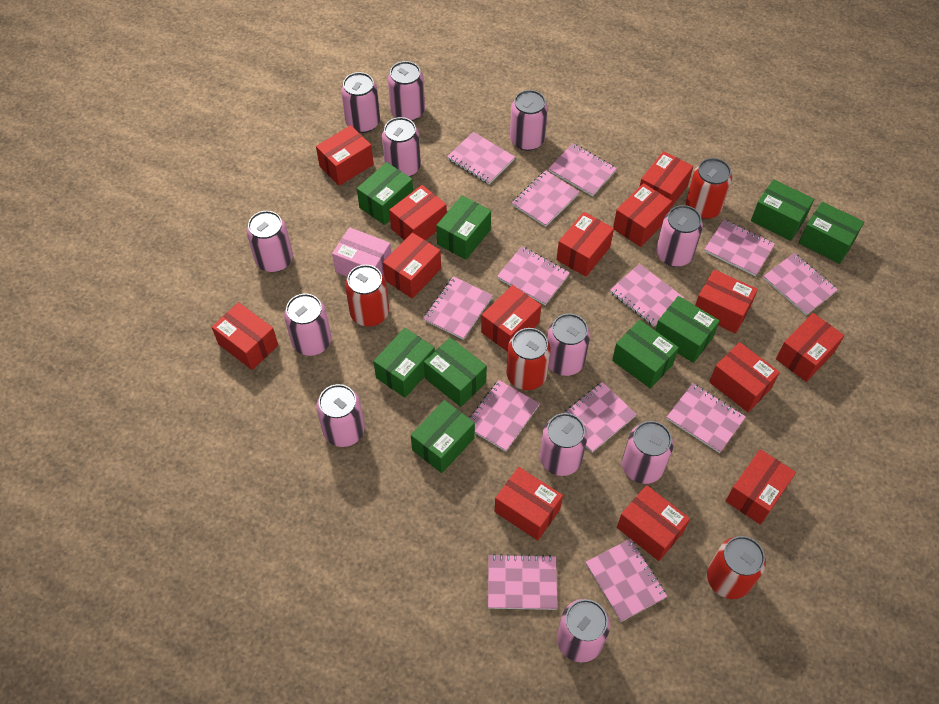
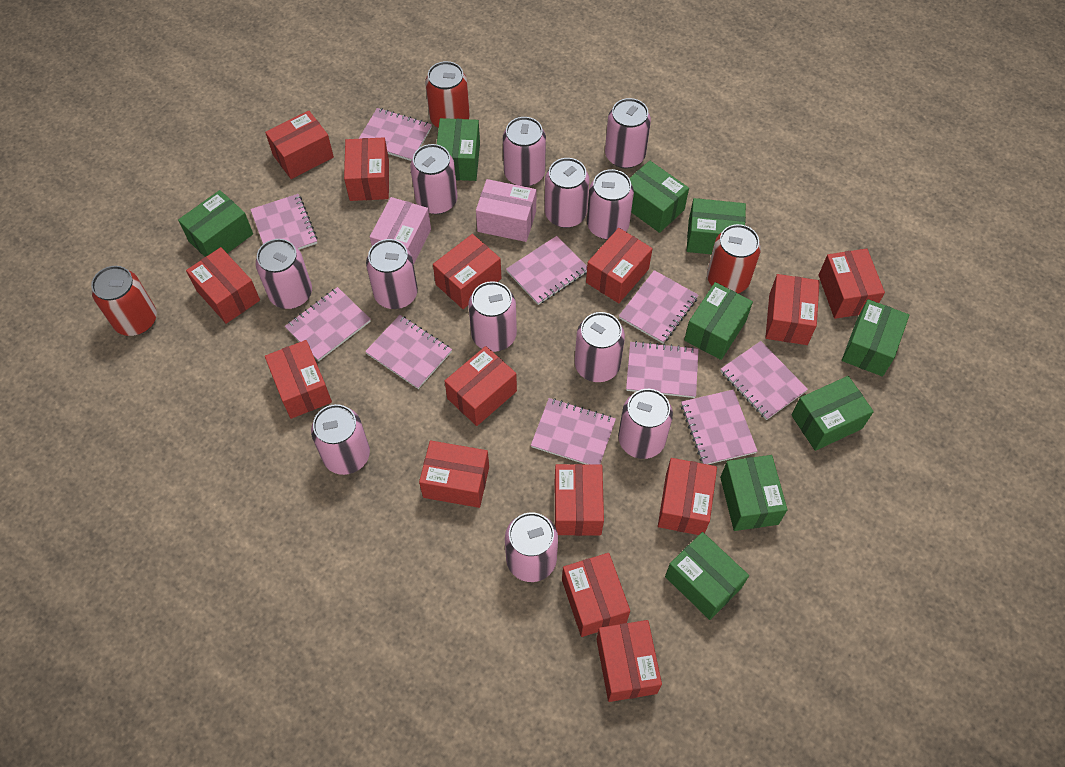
pink box: [332,227,391,277] = 1 -> [370,197,431,265] [476,179,536,242] = 2
pink notebook: [423,276,493,340] [447,132,515,184] [470,380,540,452] [488,554,557,610] [497,246,570,305] [512,170,580,227] [548,143,617,196] [564,382,637,453] [586,538,667,622] [610,264,684,326] [667,383,746,453] [704,220,775,276] [763,253,838,315] = 13 -> [250,194,318,250] [285,287,371,361] [359,108,432,161] [365,315,452,389] [506,236,587,305] [531,398,616,465] [619,270,698,344] [626,341,699,398] [681,390,757,464] [721,341,808,420] = 10
red can: [345,265,389,327] [507,328,551,390] [686,158,732,219] [707,536,766,599] = 4 -> [91,266,157,336] [425,61,470,128] [707,224,761,293] = 3

